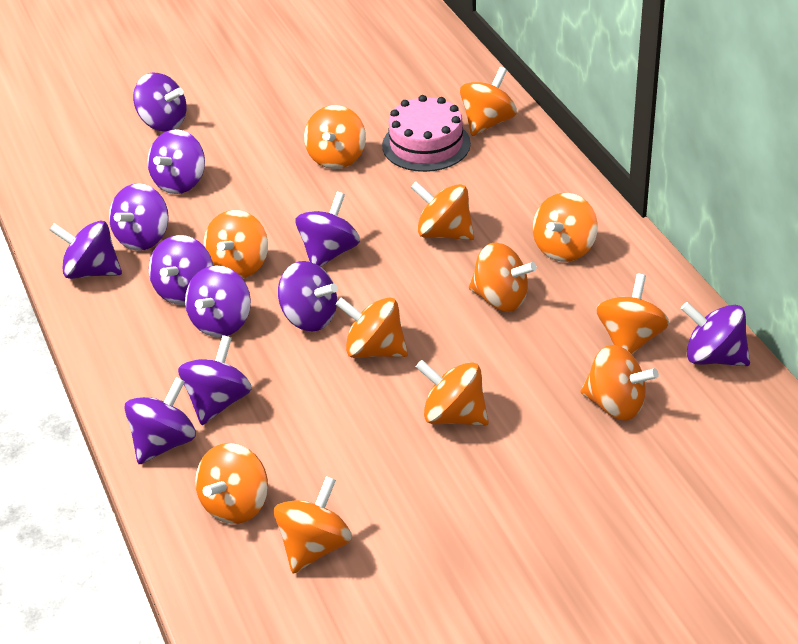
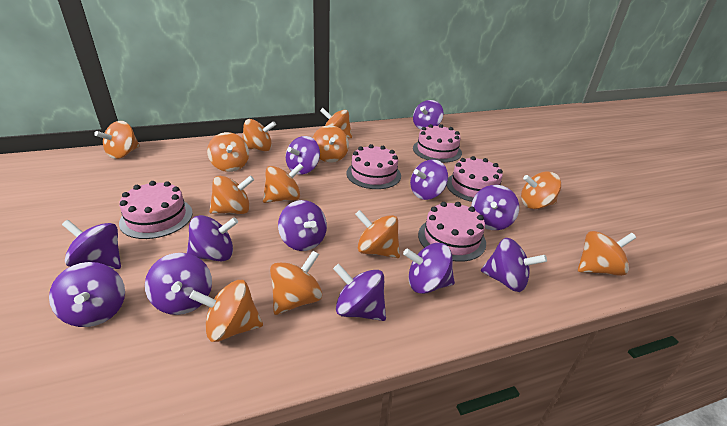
pink cake: [382,95,471,172] = 1 -> [119,181,193,239] [347,144,401,189] [413,124,462,163] [418,202,486,262] [446,156,503,202] = 5
purple spinning top: [49,220,122,279] [109,183,169,251] [124,377,196,464] [133,73,187,131] [147,129,205,194] [149,235,213,305] [178,335,252,425] [185,265,251,337] [278,261,338,331] [295,192,360,267] [681,302,750,366] = 11 -> [49,262,125,327] [62,220,121,269] [145,253,212,315] [187,215,238,262] [278,200,327,251] [286,136,320,175] [333,264,386,321] [403,243,455,294] [410,159,448,200] [413,100,444,130] [471,185,519,230] [481,238,547,292] = 12

